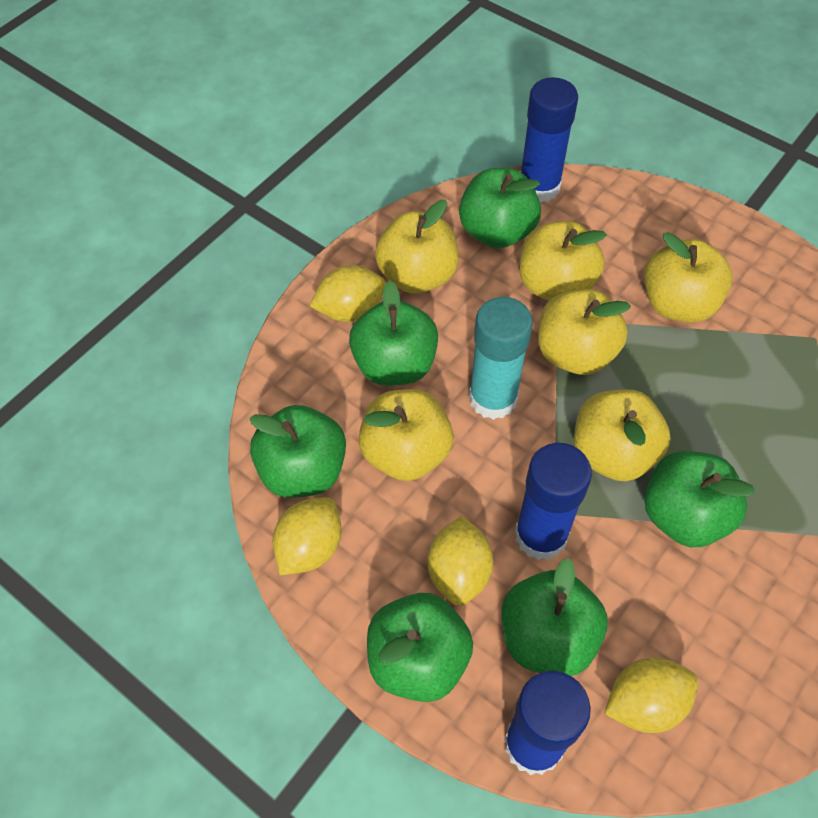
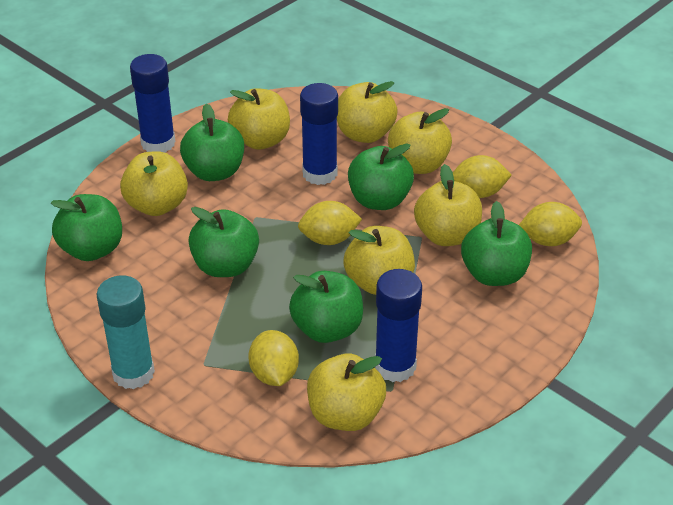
yellow apple: [358,389,454,481] [375,200,459,294] [519,221,607,301] [538,289,631,375] [574,389,671,481] [644,232,733,323] = 6 -> [120,151,188,216] [228,88,290,150] [307,354,386,431] [337,81,398,143] [343,226,415,295] [388,108,452,174] [414,164,482,246] = 7

